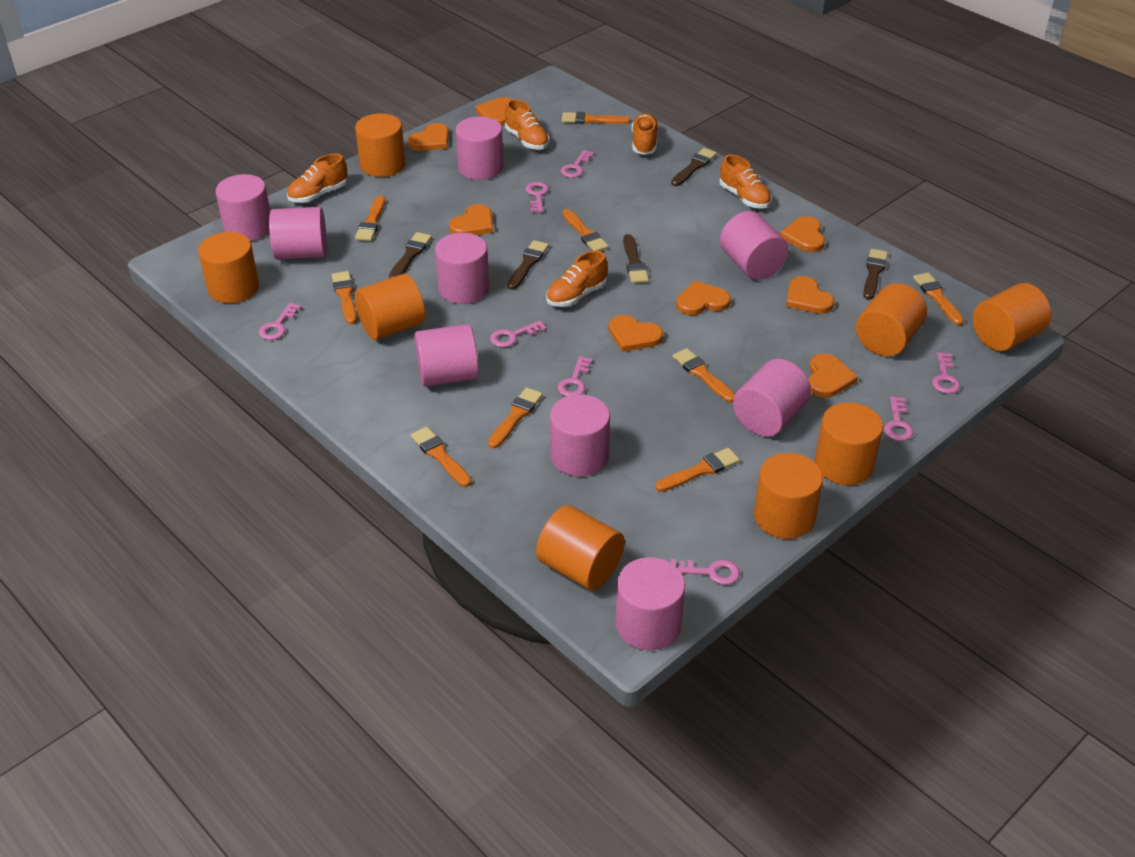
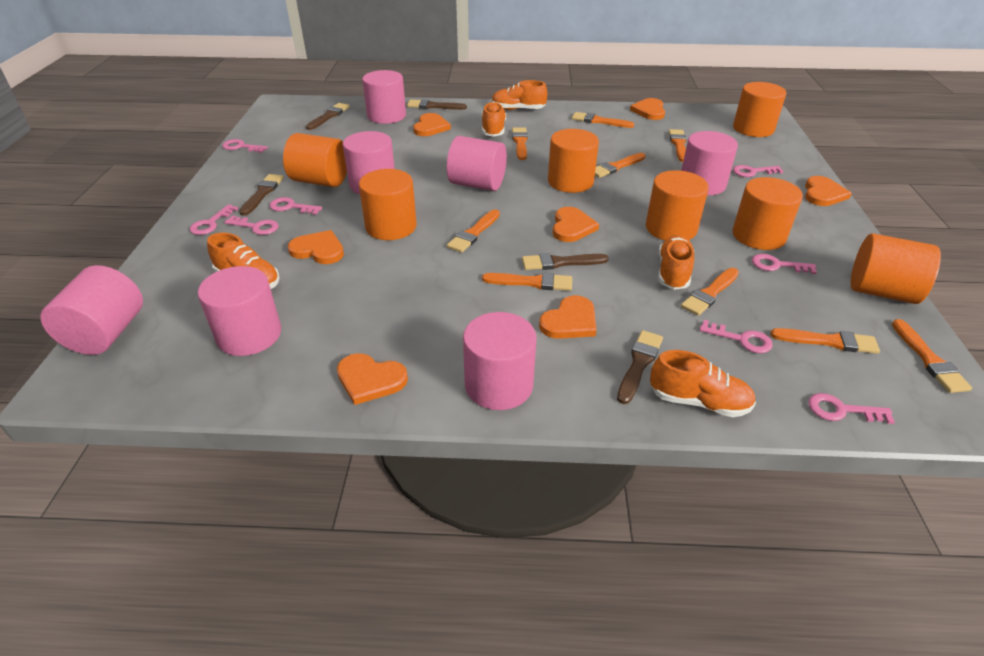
orange cylinder: [198,232,259,303] [355,114,405,177] [355,273,425,340] [536,505,625,590] [754,453,823,539] [815,402,883,485] [856,283,927,356] [973,283,1051,351] = 8 -> [283,133,347,187] [359,169,417,240] [548,129,599,193] [646,170,709,240] [733,82,786,137] [733,177,803,250] [851,233,941,304] = 7
orange heart: [407,123,449,151] [449,204,493,235] [475,97,512,126] [608,315,663,352] [676,281,731,315] [780,216,825,252] [786,276,834,314] [809,354,858,398] = 8 -> [288,230,344,264] [337,353,408,405] [413,113,451,136] [539,295,597,339] [553,207,599,242] [630,98,665,120] [805,176,852,206] = 7
pink cylinder: [216,174,270,241] [269,207,327,260] [414,324,479,386] [435,233,489,304] [456,116,504,180] [550,394,610,477] [615,557,685,651] [720,211,789,280] [733,359,811,437] = 9 -> [40,265,143,355] [198,266,281,356] [343,131,395,194] [362,70,406,124] [447,136,507,191] [463,312,536,410] [681,131,738,195] = 7

